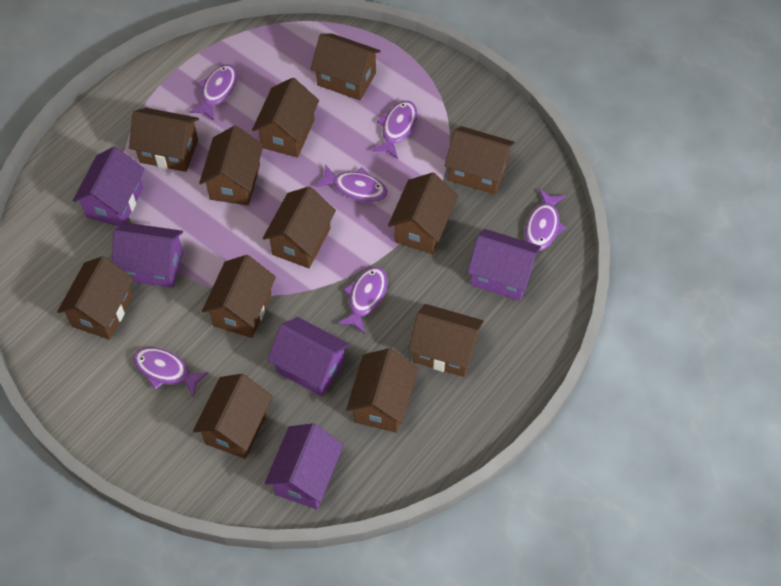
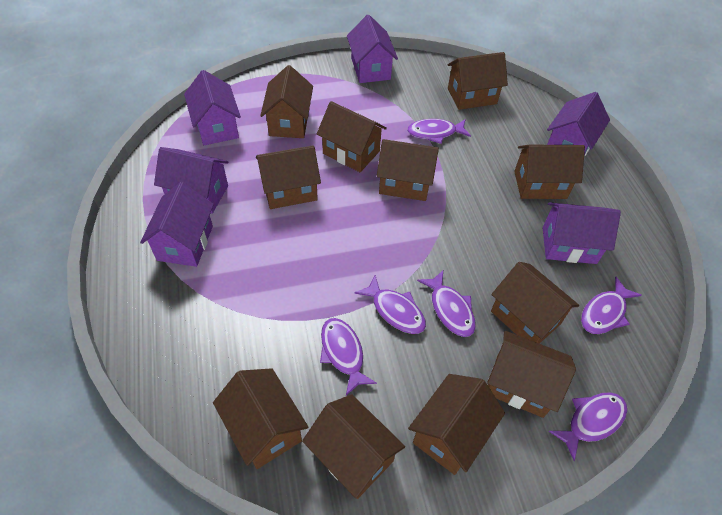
brown house: [57,256,134,340] [129,108,199,172] [193,374,273,459] [199,125,264,205] [202,255,276,338] [252,78,319,158] [263,186,336,268] [310,33,381,100] [346,348,418,433] [388,172,458,254] [408,304,484,377] [445,126,515,195] = 12 -> [213,368,308,469] [256,145,321,209] [260,65,313,138] [302,394,405,499] [317,101,387,172] [377,139,439,201] [408,374,505,475] [448,52,508,110] [487,331,576,418] [491,262,579,344] [514,145,585,199] = 11
purple house: [73,147,145,227] [112,223,183,288] [265,423,344,509] [267,317,350,397] [467,229,541,301] = 5 -> [140,182,214,267] [154,147,229,214] [184,70,241,145] [347,15,398,83] [543,202,621,264] [547,92,610,156] = 6

